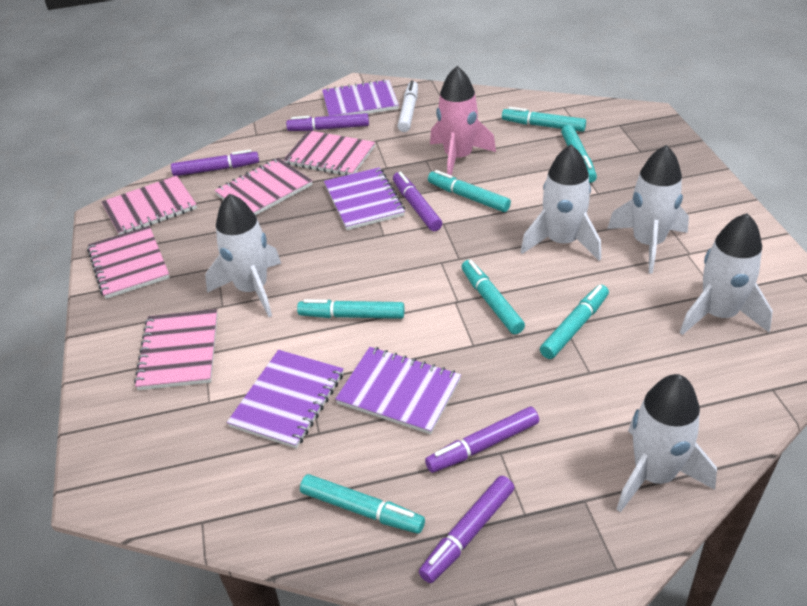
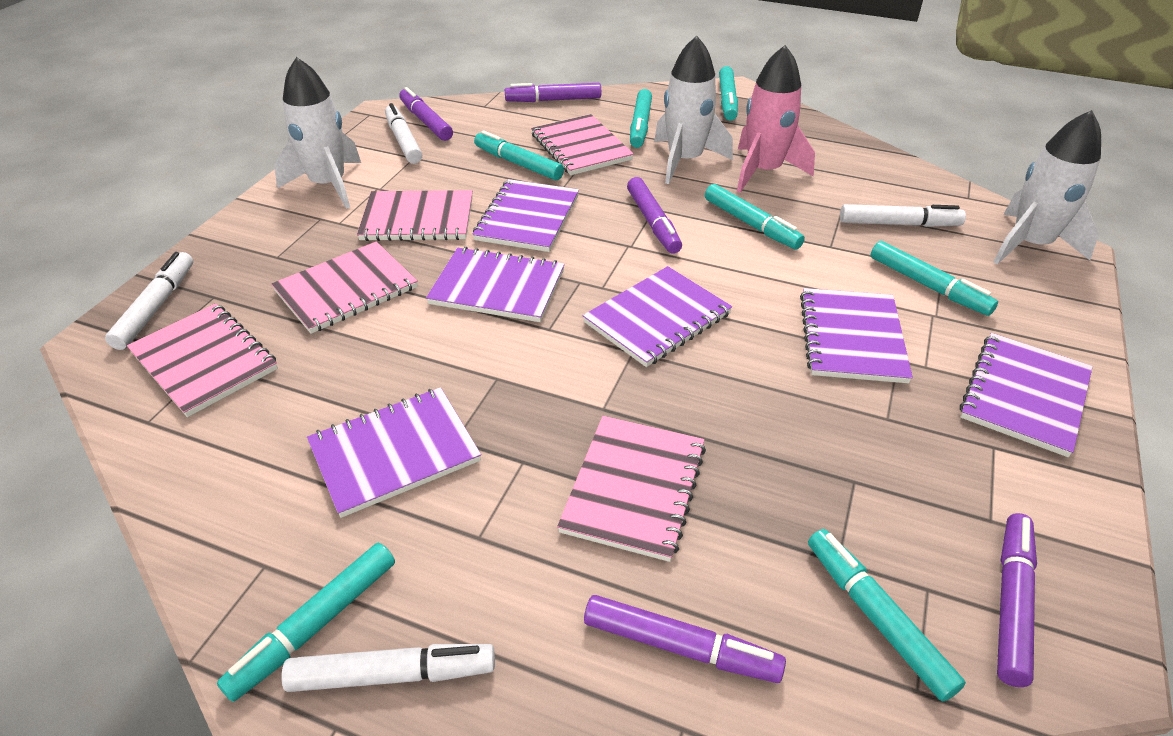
purple notebook: [227,350,344,448] [322,79,399,116] [324,167,405,230] [335,347,461,434] = 4 -> [307,387,481,518] [426,247,565,322] [473,179,579,252] [583,266,732,367] [800,288,913,383] [960,333,1093,457] = 6
white marker: [397,80,418,132] = 1 -> [105,252,193,350] [281,644,495,692] [385,103,422,164] [840,204,966,227] = 4
white rocket: [205,193,281,317] [521,145,601,261] [607,145,689,274] [617,374,717,512] [680,213,773,335] = 5 -> [274,57,361,209] [654,36,733,184] [994,110,1101,264] = 3

